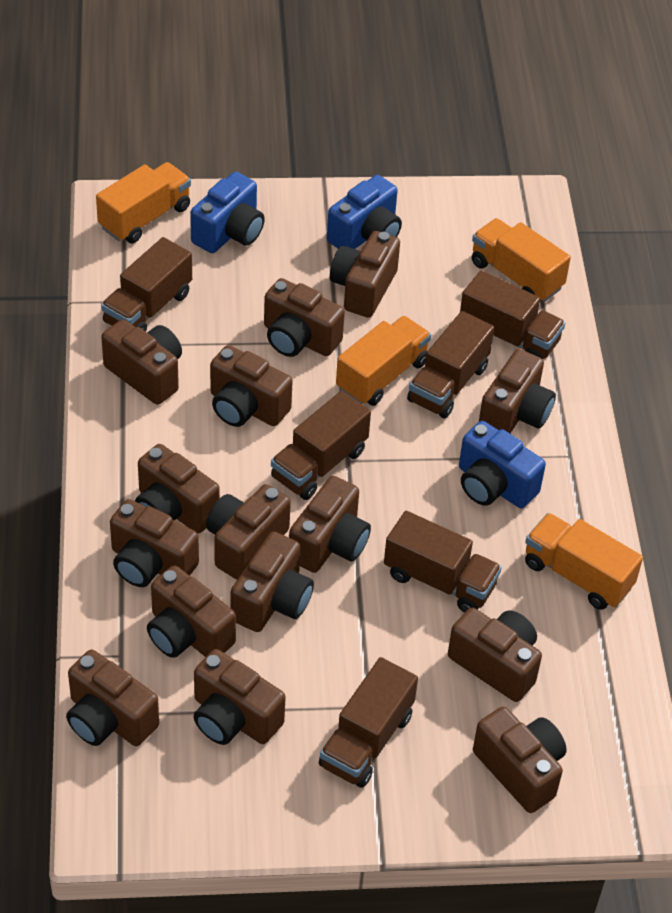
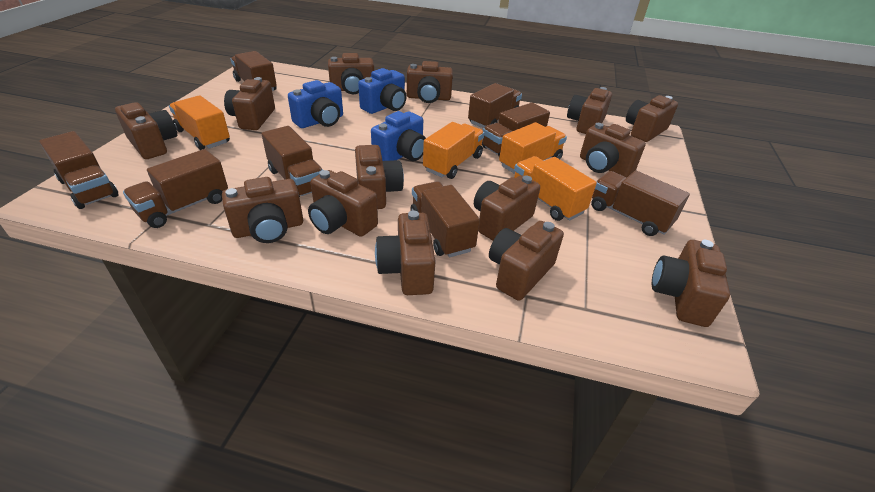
brown camera: [66,650,159,746] [101,319,182,405] [110,499,199,587] [135,444,220,533] [147,565,236,658] [194,649,285,745] [206,484,291,580] [210,345,293,427] [230,531,314,632] [264,278,345,357] [289,476,371,573] [330,231,400,318] [448,608,542,702] [473,707,567,813] [479,349,556,433] = 15 -> [115,102,177,159] [222,177,303,243] [224,77,275,130] [308,170,378,237] [328,53,374,95] [355,145,404,209] [375,210,436,295] [407,61,453,103] [474,175,540,240] [489,221,564,301] [567,87,612,134] [580,123,646,178] [626,95,678,142] [652,240,730,327] = 14
brown truck: [101,237,192,332] [271,391,371,500] [319,657,418,788] [384,511,502,613] [407,311,494,418] [460,271,565,359] = 6 -> [39,131,119,209] [123,149,228,228] [231,51,277,91] [261,126,323,198] [411,181,480,257] [468,83,522,128] [482,103,550,157] [591,171,690,236] = 8

